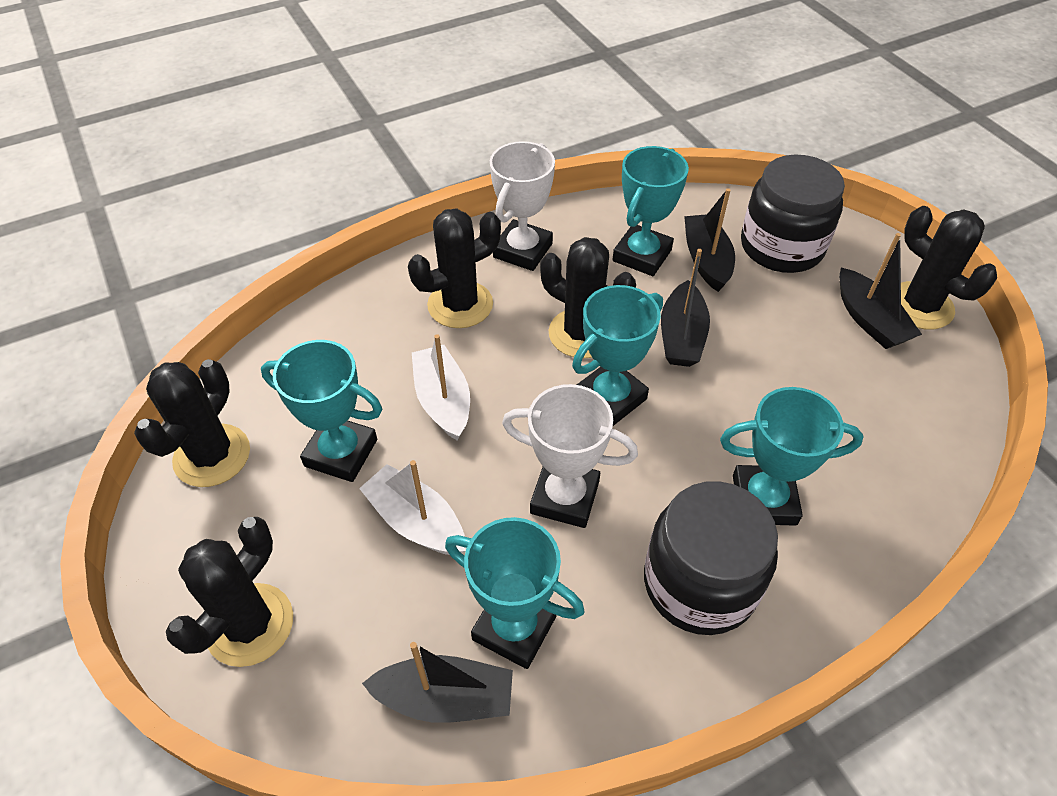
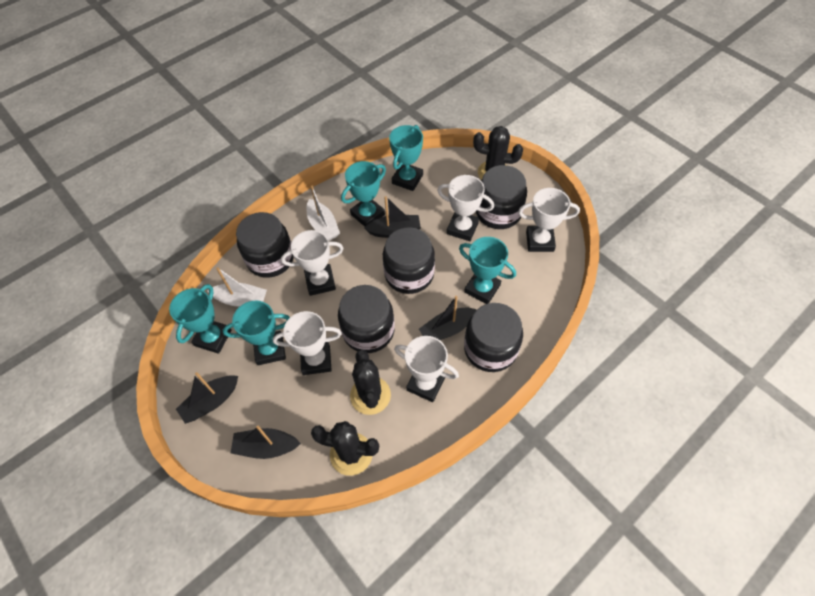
black cactus: [134,359,250,487] [166,517,293,667] [408,208,501,328] [540,237,636,358] [901,206,997,330] = 5 -> [311,421,379,476] [350,350,391,415] [473,126,523,180] = 3
black jar: [644,481,778,635] [741,154,845,273] = 2 -> [236,212,294,278] [338,285,395,353] [383,227,435,294] [464,303,523,372] [476,165,527,229] = 5
white trophy: [490,141,555,271] [502,384,638,528] = 2 -> [273,311,342,375] [281,230,344,296] [394,336,459,402] [437,175,494,241] [518,188,580,252] = 5

